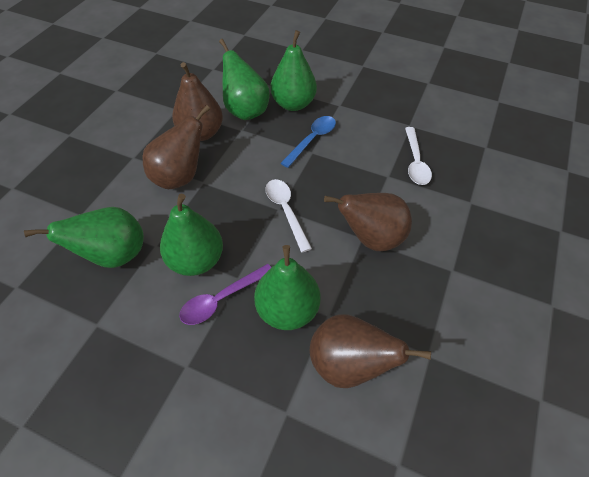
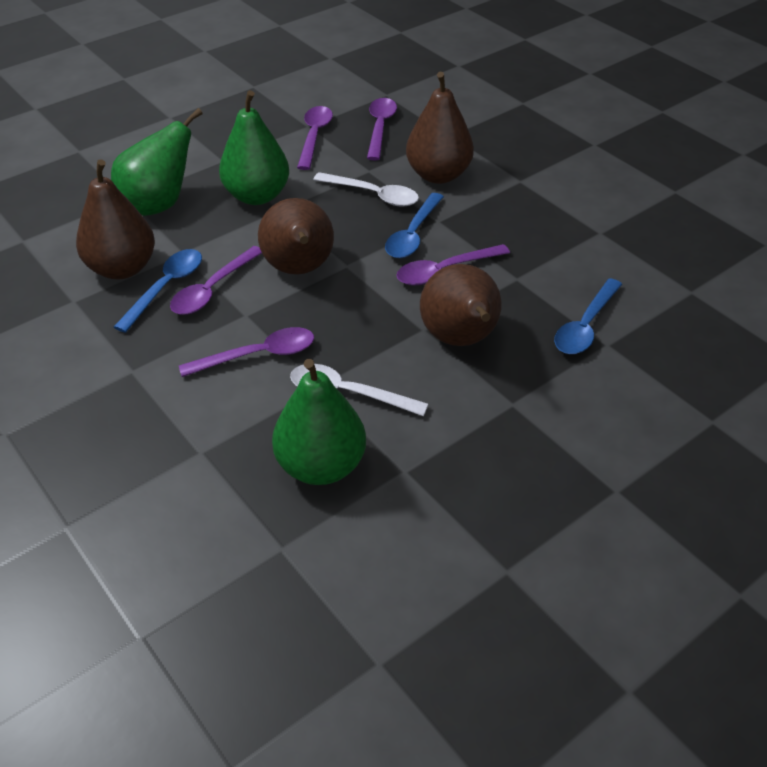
blue spoon: [281,116,336,168] = 1 -> [114,249,202,333] [385,193,444,258] [554,278,622,354] = 3
green pear: [24,207,144,268] [160,194,223,276] [219,39,270,120] [254,245,321,330] [270,30,317,111] = 5 -> [111,108,203,216] [219,90,289,205] [272,359,366,485] = 3
purple spoon: [179,264,271,325] = 1 -> [170,246,262,315] [179,327,314,377] [297,106,333,170] [367,98,397,160] [396,244,510,286] = 5

